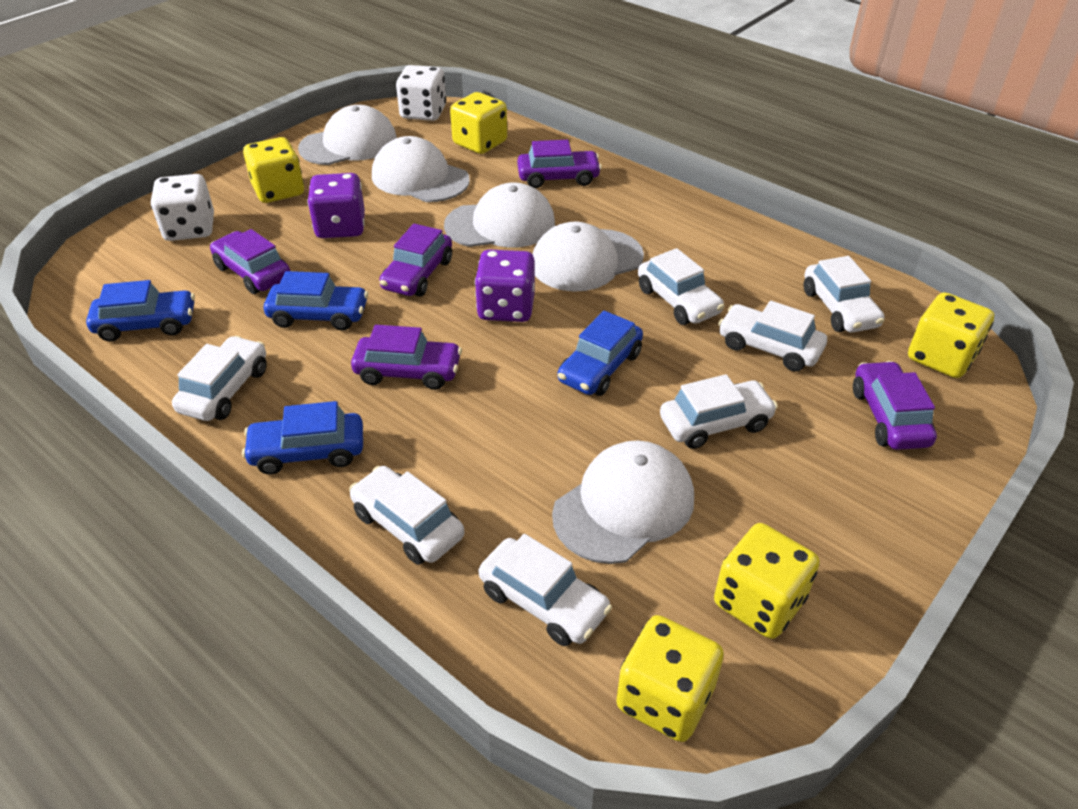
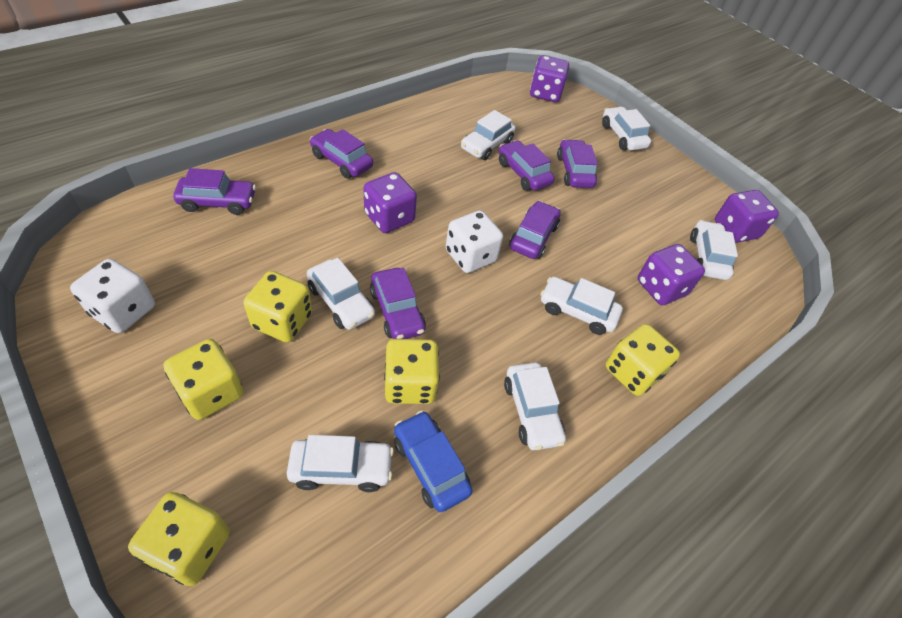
blue car: [86,280,195,342] [242,401,363,475] [264,271,368,331] [558,311,643,396] = 4 -> [394,410,473,512] = 1
purple car: [210,229,290,294] [351,325,462,390] [379,224,452,297] [517,140,602,188] [853,361,937,450] = 5 -> [173,168,256,215] [310,129,373,179] [370,268,426,339] [499,140,555,191] [509,201,561,259] [557,139,598,188] = 6
purple dice: [307,173,365,238] [475,249,535,322] = 2 -> [363,172,417,233] [530,55,569,102] [638,244,705,305] [715,190,779,243] = 4
white cap: [298,105,397,165] [372,136,470,202] [444,182,555,248] [533,222,644,292] [552,440,694,564] = 5 -> none = 0

